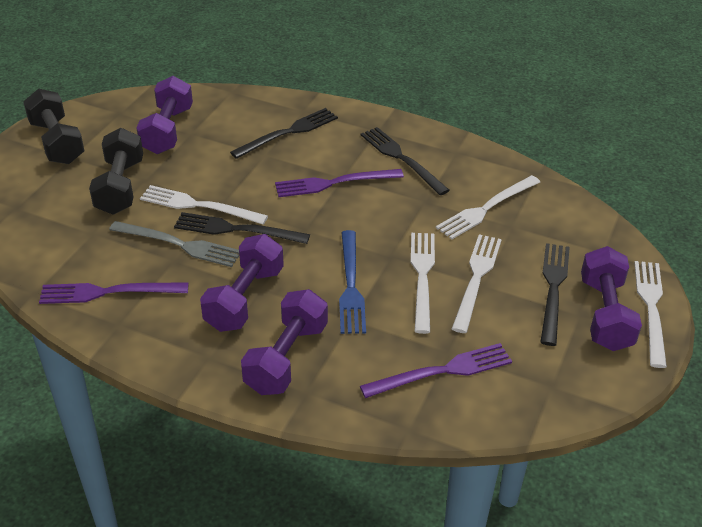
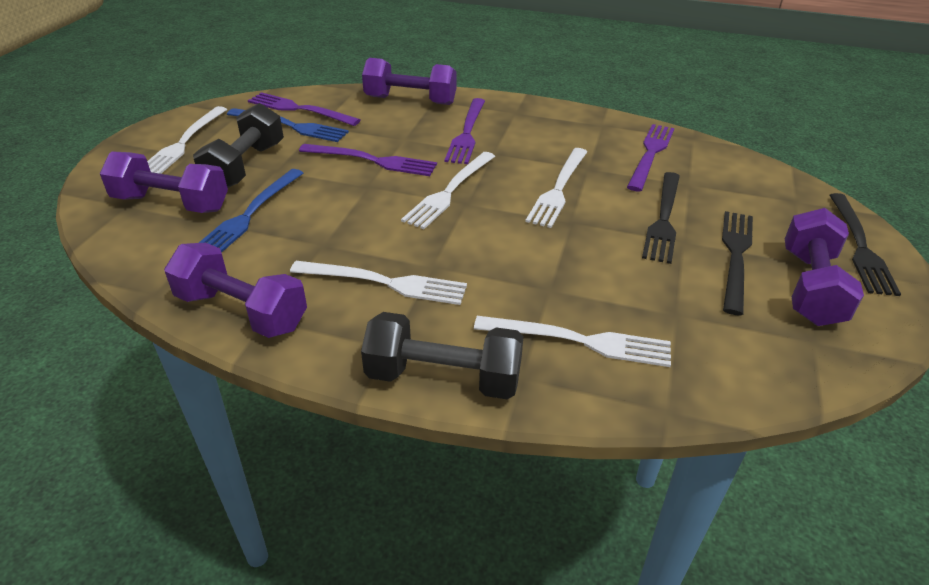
black fork: [174,212,310,244] [230,108,338,159] [361,127,450,195] [540,243,570,346] = 4 -> [642,172,680,264] [722,211,753,315] [829,193,901,296] = 3
blue fork: [339,230,366,334] = 1 -> [199,169,303,253] [227,108,349,142] = 2
grey fork: [109,221,239,267] = 1 -> none = 0
purple fork: [39,282,189,304] [275,169,404,197] [360,343,512,398] = 3 -> [248,92,360,126] [299,144,437,176] [444,98,485,164] [627,124,674,192] = 4

